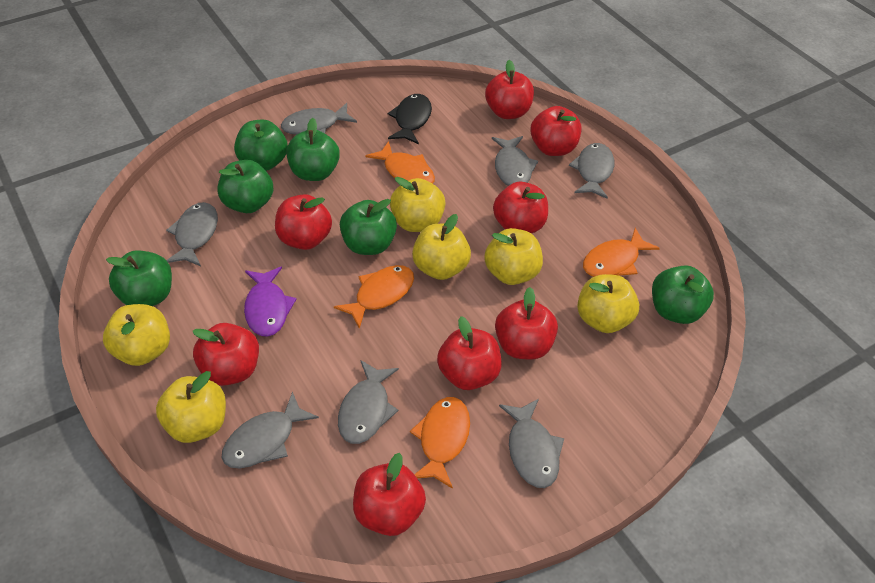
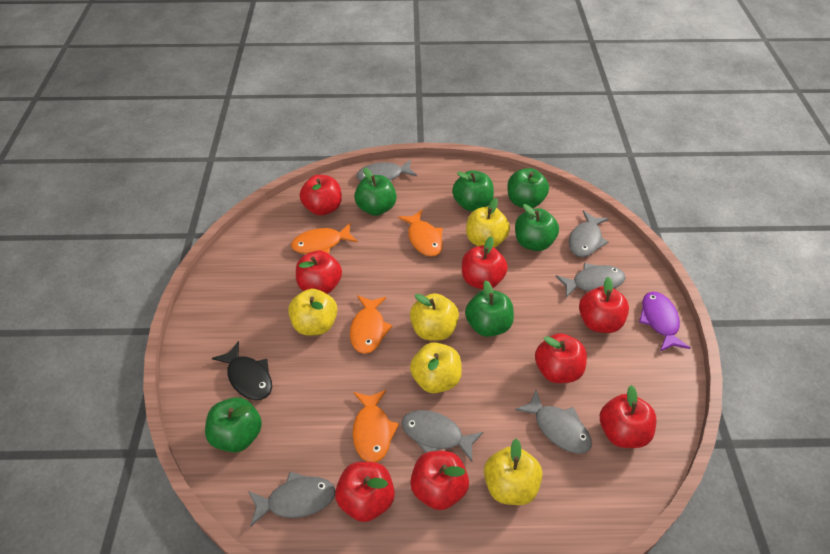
grey fish: [166,202,218,266] [222,391,319,468] [281,103,357,135] [338,360,399,444] [492,136,538,186] [499,399,564,488] [569,143,614,199] = 7 -> [248,472,336,527] [356,159,417,182] [402,410,483,462] [515,390,592,454] [555,263,625,298] [569,210,609,257] = 6
yellow apple: [103,304,170,366] [156,371,226,443] [390,177,446,232] [412,214,471,280] [484,228,543,285] [577,274,639,333] = 6 -> [288,289,337,336] [410,293,459,341] [410,342,462,393] [466,198,510,248] [484,438,543,505] = 5

